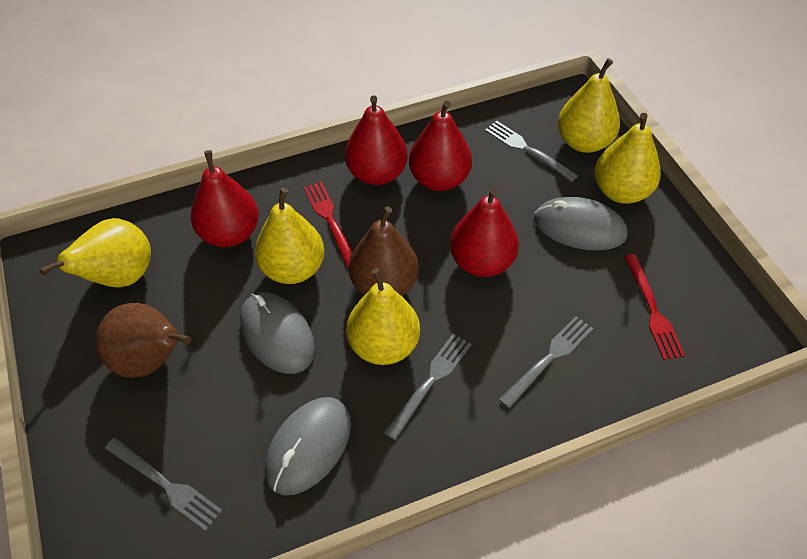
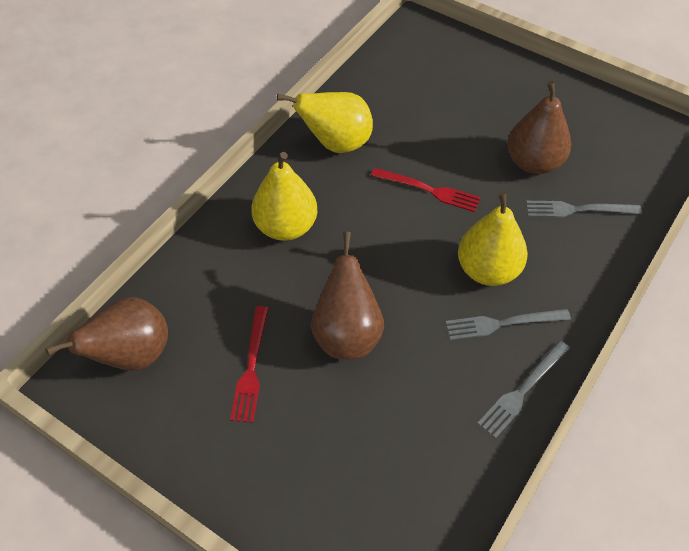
brown pear: [96,303,191,378] [349,206,419,296] = 2 -> [45,297,168,371] [311,232,384,359] [508,81,571,174] = 3
grey fork: [105,437,223,531] [383,334,471,440] [485,121,578,182] [499,316,593,408] = 4 -> [445,309,571,340] [477,340,570,438] [526,201,642,217] = 3
grey mouse: [240,292,315,374] [265,397,351,495] [534,197,628,251] = 3 -> none = 0
red pear: [191,150,259,247] [345,95,408,185] [409,100,472,191] [450,188,519,277] = 4 -> none = 0
yellow pear: [39,218,151,288] [255,188,325,284] [346,268,420,365] [558,58,620,153] [595,113,661,204] = 5 -> [251,152,317,241] [277,92,373,153] [458,191,528,286] = 3

